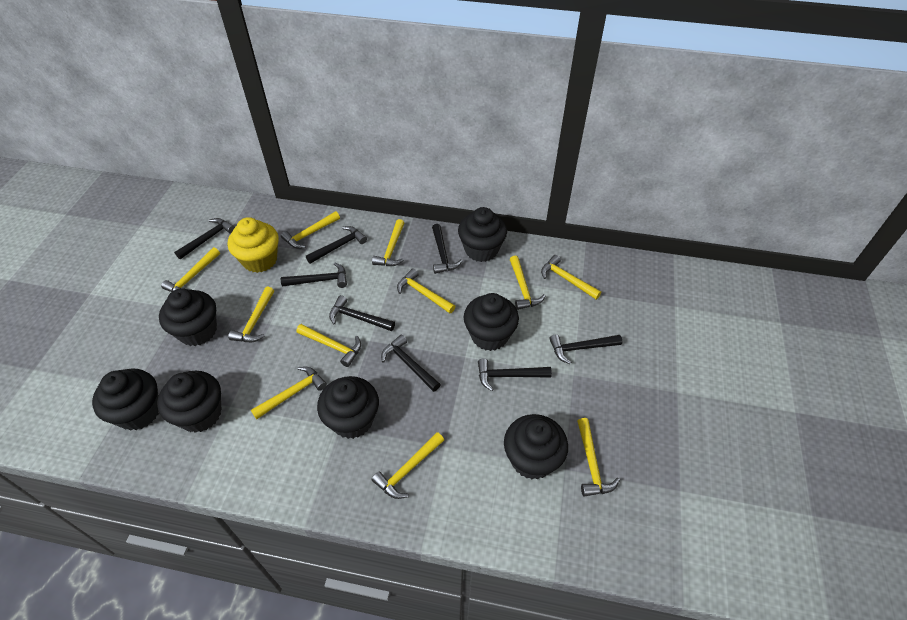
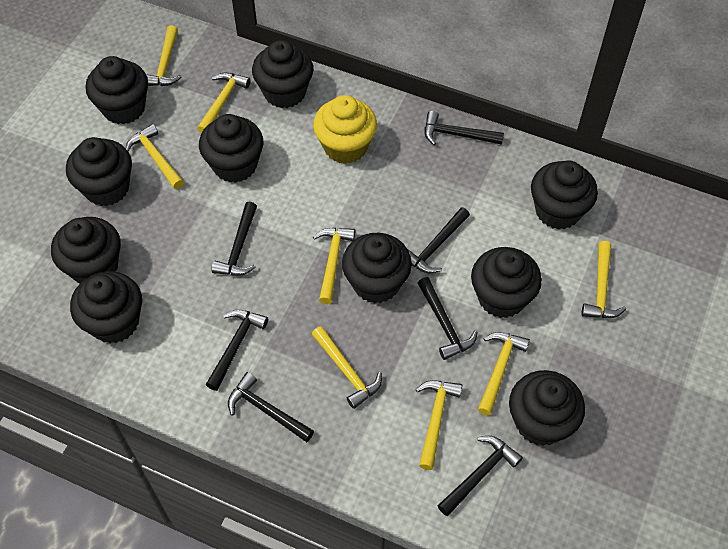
black cupcake: [92,369,159,430] [157,371,222,433] [159,288,217,346] [317,376,379,439] [458,207,507,262] [463,293,519,351] [504,414,568,480] = 7 -> [51,217,121,283] [66,137,132,206] [70,271,142,343] [86,56,148,124] [199,114,264,183] [252,40,313,108] [342,233,412,303] [471,247,542,318] [509,370,585,446] [531,161,598,230] = 10
black hammer: [174,218,235,259] [281,263,347,288] [306,226,367,264] [329,295,395,331] [381,335,441,392] [432,224,463,274] [478,359,552,391] [549,334,622,364] = 8 -> [206,310,268,391] [212,202,257,276] [228,372,314,442] [408,207,470,273] [418,277,478,360] [424,111,504,145] [438,436,523,516] = 7
yellow hammer: [161,247,220,292] [228,286,274,342] [251,367,327,420] [281,211,340,249] [296,324,361,367] [371,432,444,499] [372,219,404,266] [397,268,456,313] [510,256,545,310] [541,255,601,300] [577,418,620,496] = 11 -> [126,124,184,189] [146,25,182,86] [197,73,251,133] [312,326,382,409] [313,228,355,304] [416,380,462,470] [478,332,530,416] [582,241,626,318] = 8

